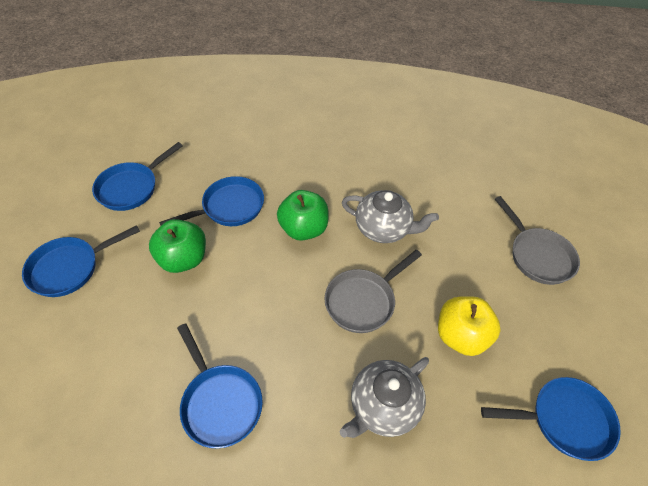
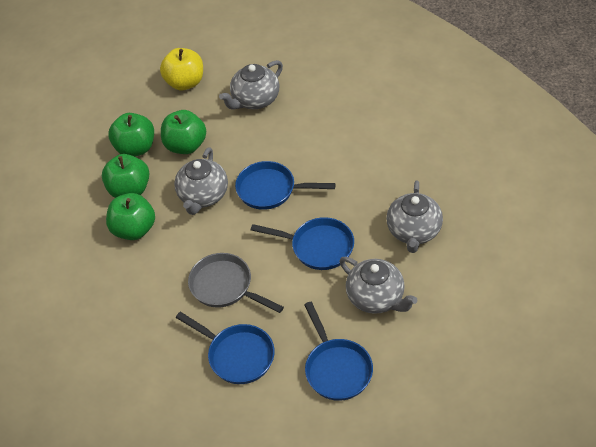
blue pan: [22,225,140,297] [92,142,183,211] [159,176,264,226] [177,323,263,448] [481,377,621,461] = 5 -> [176,312,275,384] [235,161,335,210] [251,217,354,270] [304,302,373,401] = 4
green apple: [149,219,206,273] [277,190,329,241] = 2 -> [102,154,149,198] [106,193,155,240] [108,113,154,157] [161,110,206,154] = 4
grey pan: [325,250,422,333] [495,196,580,285] = 2 -> [188,253,284,313] = 1
grey teapot: [340,357,429,438] [342,190,439,243] = 2 -> [174,147,228,215] [219,60,283,110] [339,257,417,314] [386,180,443,253] = 4

